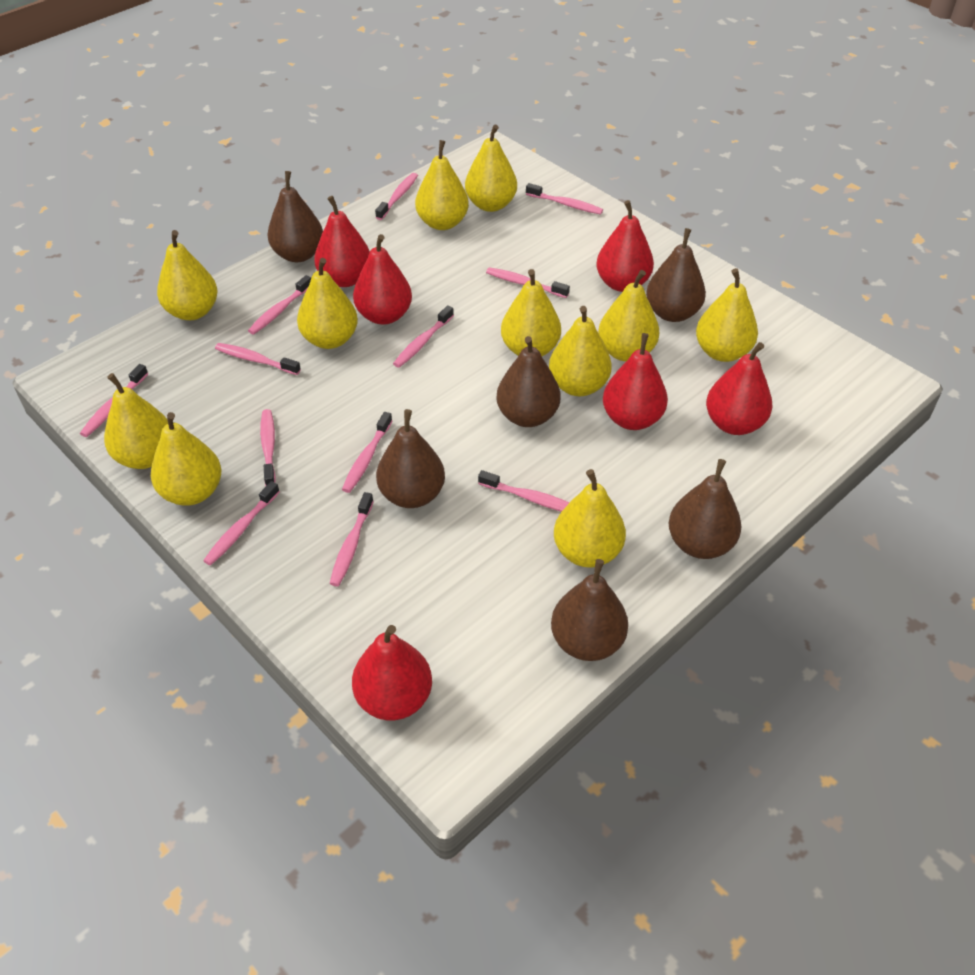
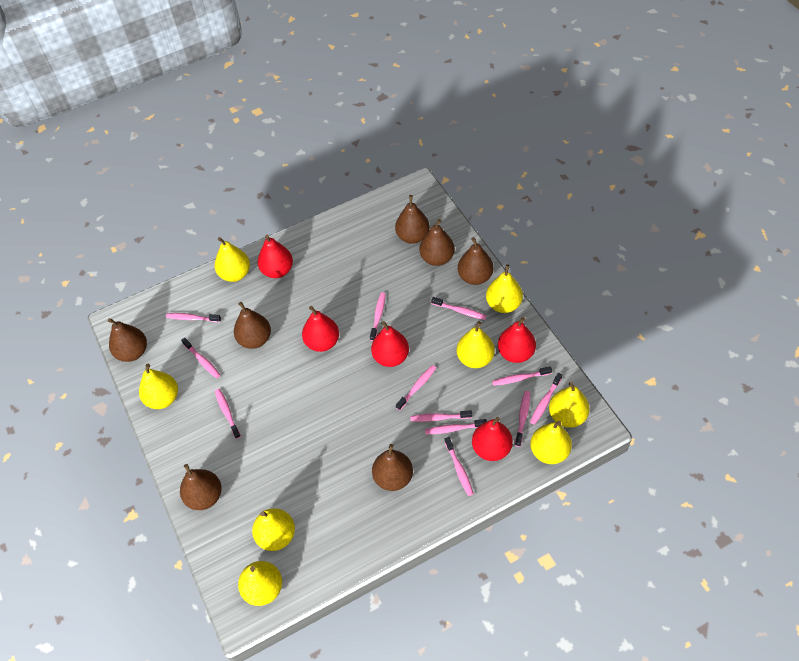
brown pear: [267,171,323,262] [376,409,445,508] [496,336,561,427] [551,559,628,661] [646,228,706,322] [669,459,741,559] = 6 -> [108,318,147,362] [180,464,221,510] [234,302,271,349] [372,444,413,491] [395,195,430,244] [419,219,455,266] [458,237,494,285] = 7
red pear: [314,196,370,287] [352,625,432,720] [353,234,412,325] [596,200,654,292] [603,333,668,430] [706,342,772,435] = 6 -> [258,235,293,278] [302,306,339,352] [371,321,409,367] [472,417,513,461] [498,317,536,363] = 5
yellow pear: [104,373,168,469] [151,412,221,505] [157,230,218,320] [297,258,358,349] [415,140,469,230] [465,125,517,212] [501,269,561,356] [549,306,611,396] [554,469,626,568] [598,270,659,361] [696,268,758,362] = 11 -> [139,364,178,409] [215,237,250,282] [238,561,282,606] [252,508,295,551] [457,321,495,368] [486,264,523,313] [530,421,572,464] [549,382,590,428] = 8

